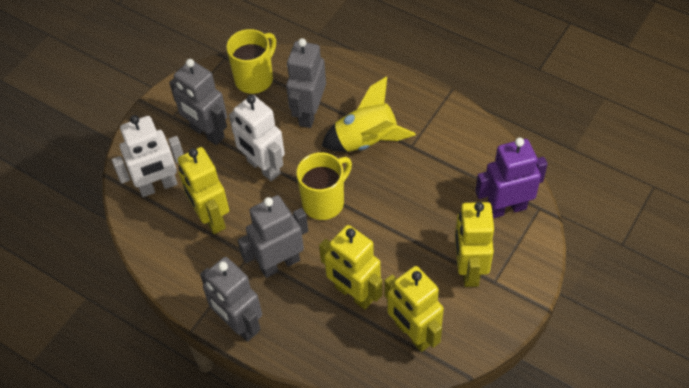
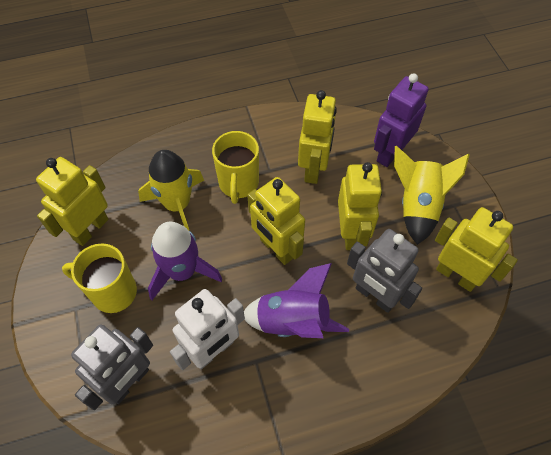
grey robot: [169,59,227,145] [200,257,262,342] [238,195,308,278] [286,38,326,128] = 4 -> [71,324,153,410] [347,229,422,313] = 2
purple rocket: none = 0 -> [148,222,222,300] [244,263,349,338] = 2
white robot: [112,115,184,197] [229,95,285,181] = 2 -> [170,289,245,370] = 1
yellow robot: [178,147,229,234] [319,225,382,309] [384,266,444,352] [455,202,494,287] = 4 -> [36,157,109,246] [247,177,305,265] [298,90,337,184] [338,162,382,250] [435,207,518,292] = 5
yellow rocket: [322,76,416,152] = 1 -> [138,150,204,230] [394,146,470,245] = 2

